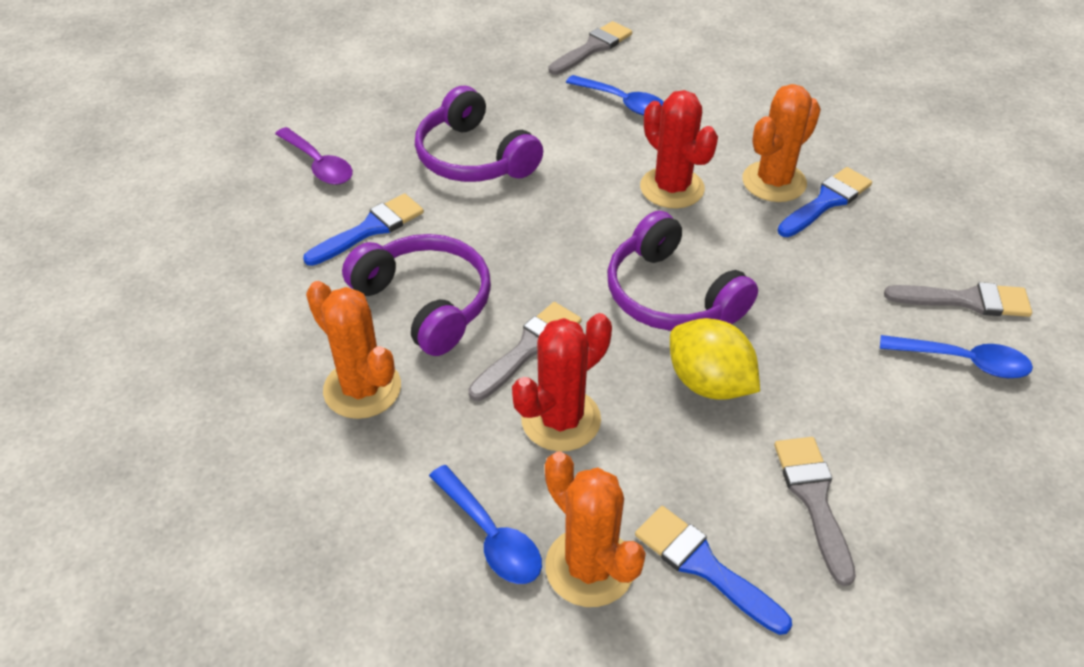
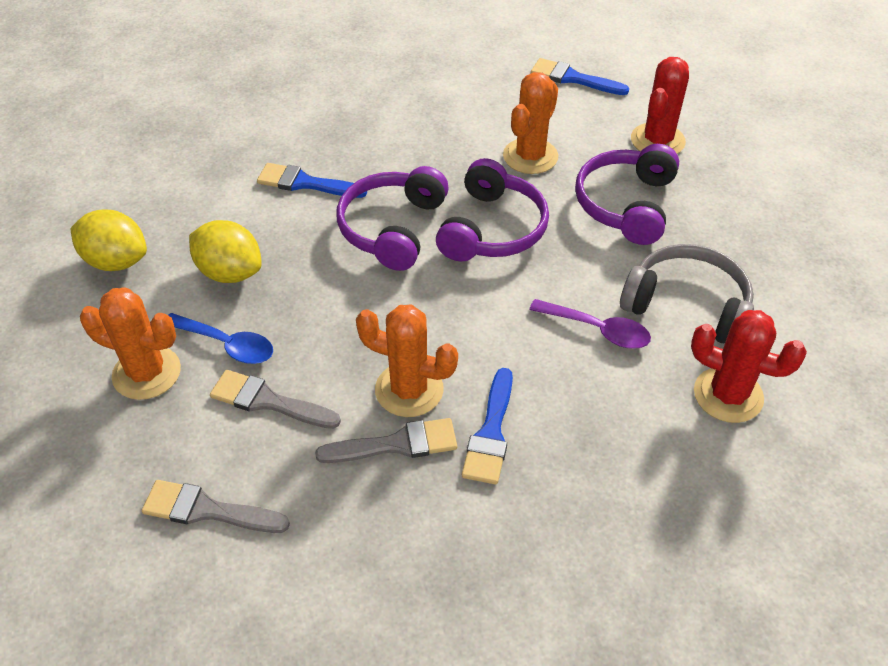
blue spoon: [429,465,542,584] [566,75,663,115] [880,335,1033,378] = 3 -> [168,313,273,364] = 1
grey brush: [468,302,582,401] [549,21,632,75] [774,437,856,586] [884,282,1032,317] = 4 -> [142,480,290,533] [210,370,341,429] [315,418,457,463] = 3
grey headphones: none = 0 -> [620,244,754,343] = 1
yellow lemon: [670,318,760,400] = 1 -> [70,210,147,271] [189,220,262,283] = 2

